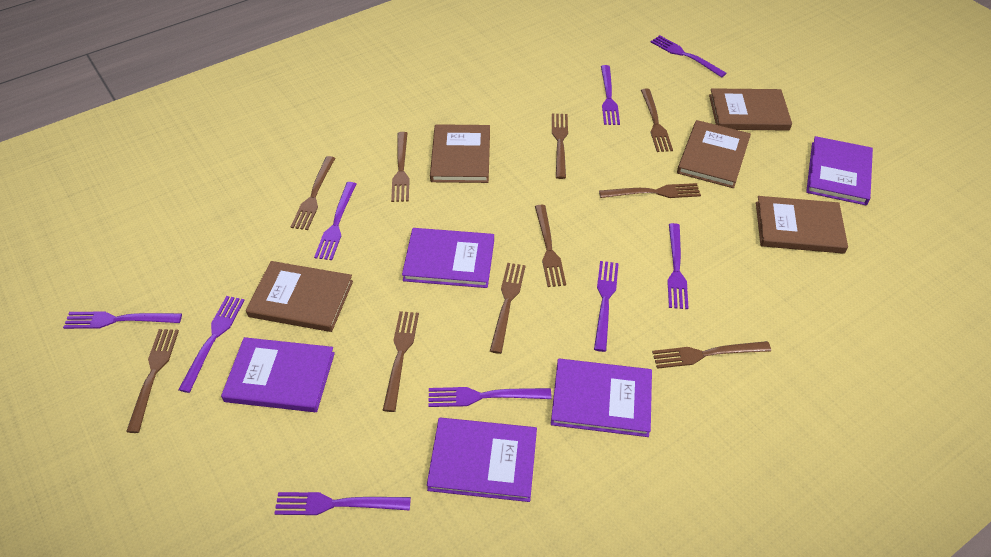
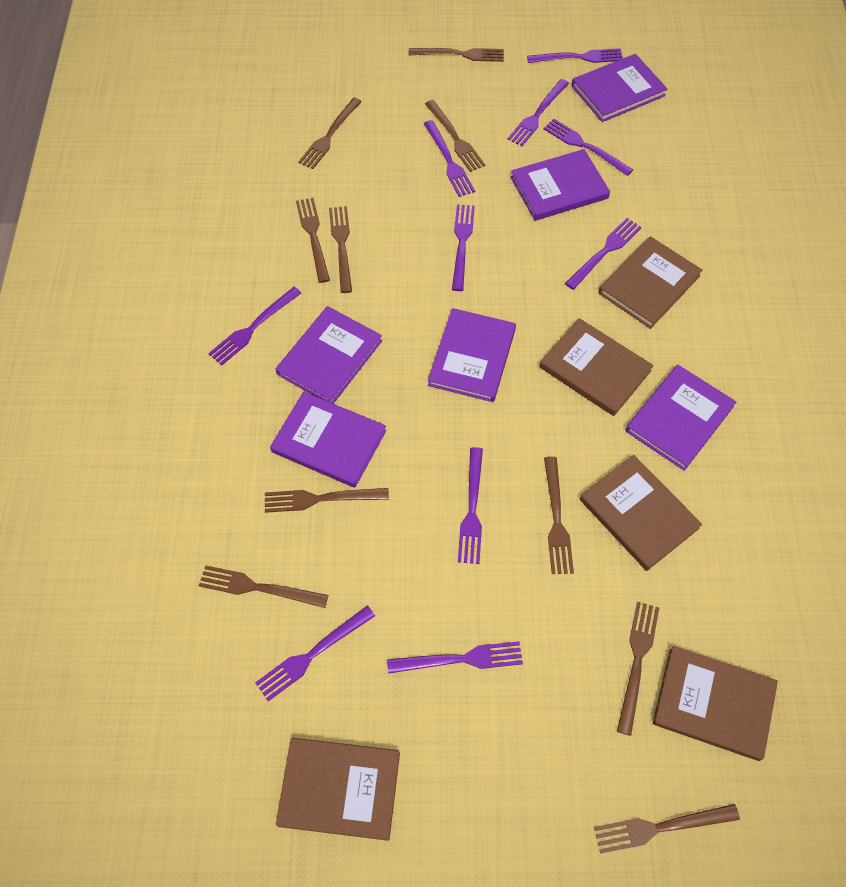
purple book: [221,337,335,412] [402,228,494,288] [427,418,537,502] [551,359,652,437] [806,136,873,205] = 5 -> [270,392,386,488] [276,306,382,404] [428,308,516,402] [511,149,610,221] [571,54,668,122] [626,365,736,471] = 6
purple fork: [63,311,182,329] [178,296,245,393] [274,492,411,515] [314,182,356,260] [428,387,552,407] [594,261,619,352] [601,65,620,125] [651,35,727,78] [667,223,689,309] = 9 -> [208,287,301,366] [255,606,375,701] [387,641,523,674] [423,120,475,197] [452,205,475,291] [458,447,483,564] [507,79,569,146] [527,48,623,63] [543,119,633,176] [565,218,642,290] = 10

